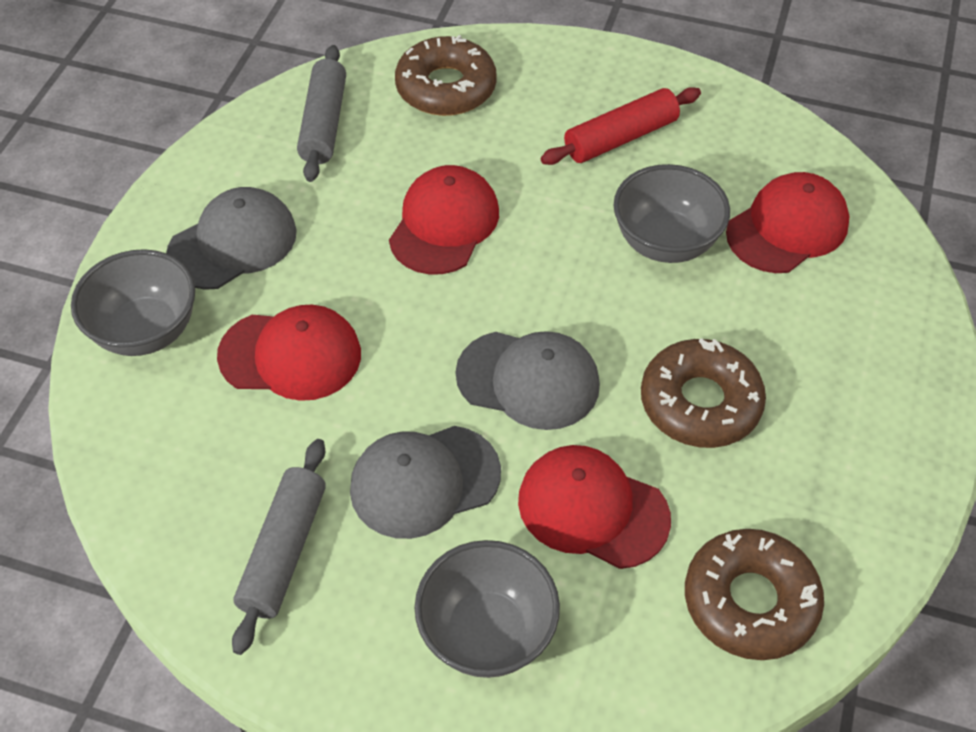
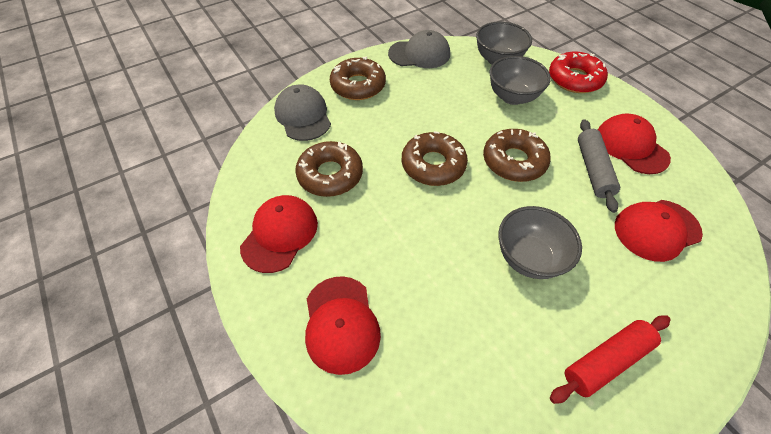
brown donut: [395,35,497,116] [641,338,766,448] [685,529,824,660] = 3 -> [295,141,363,197] [330,57,386,100] [402,131,468,186] [483,129,551,182] = 4
grey cap: [166,187,297,290] [350,426,501,539] [456,331,600,430] = 3 -> [274,85,331,141] [388,30,450,68] = 2
grey rolling pin: [232,439,326,655] [297,45,346,182] = 2 -> [578,119,620,213] = 1
red donut: none = 0 -> [549,52,608,93] = 1

